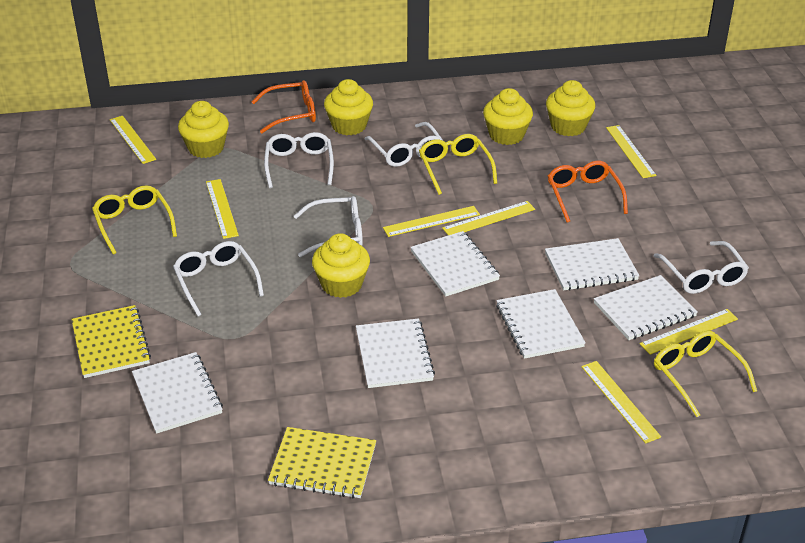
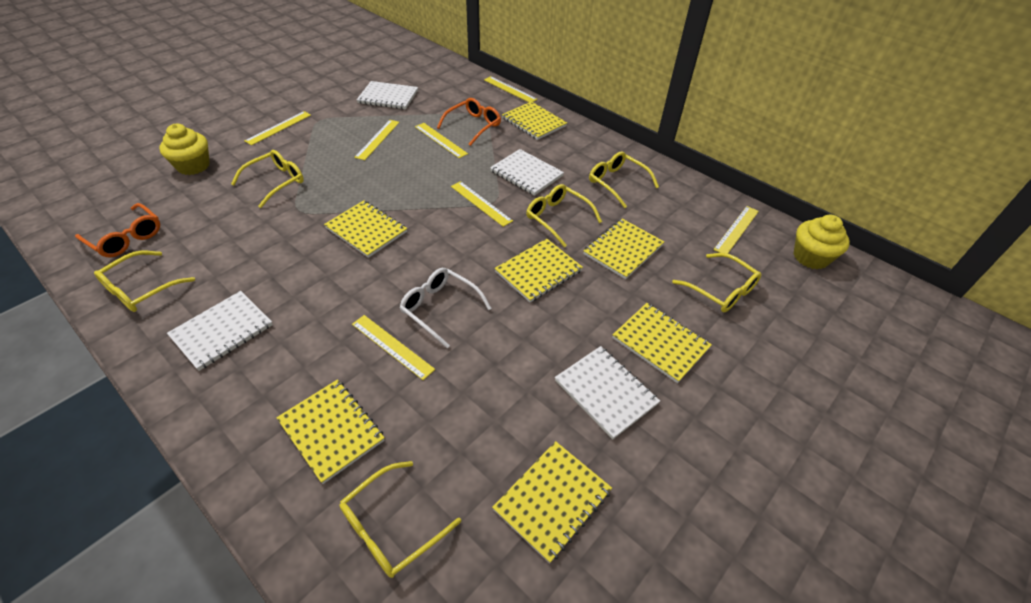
white glasses: [173,241,264,317] [264,132,334,188] [294,196,363,257] [365,122,443,167] [653,241,749,294] = 5 -> [400,268,492,348] = 1
white notebook: [132,352,223,434] [356,318,435,388] [410,231,500,297] [496,289,586,359] [545,238,640,290] [594,275,698,340] = 6 -> [167,291,273,371] [357,81,418,109] [490,149,564,196] [555,346,660,439] = 4
yellow cupcake: [178,101,229,158] [312,233,370,298] [324,79,373,135] [483,88,533,145] [546,80,595,136] = 5 -> [159,124,210,175] [794,215,850,269] = 2
yellow glasses: [92,185,177,254] [419,134,497,195] [654,331,757,417] = 3 -> [94,251,195,312] [231,150,304,208] [340,461,461,578] [526,184,602,247] [589,152,659,208] [672,253,762,312] = 6
yellow notebook: [72,305,151,378] [268,427,376,498] = 2 -> [276,380,385,484] [324,200,407,258] [492,441,612,563] [495,239,583,302] [502,101,567,140] [583,219,664,279] [612,303,712,383] = 7

